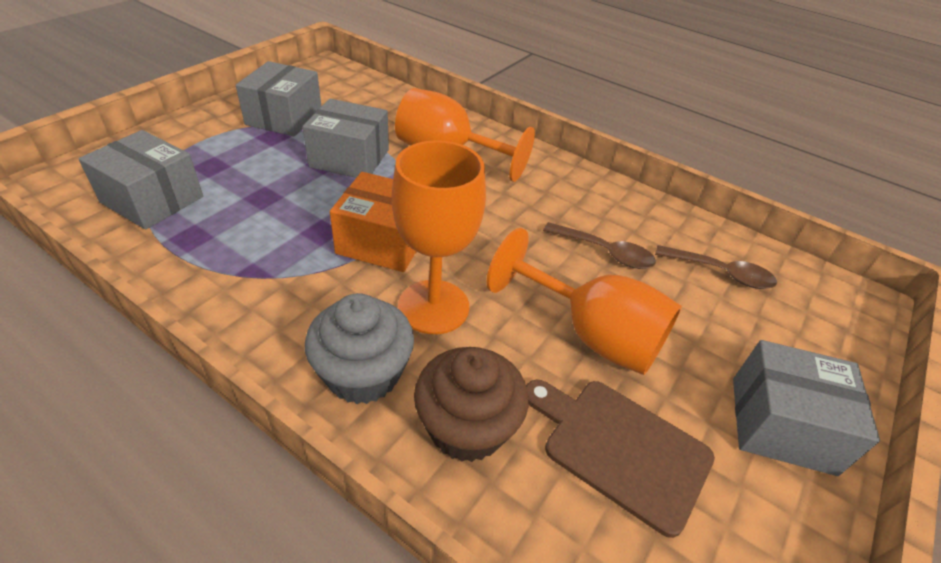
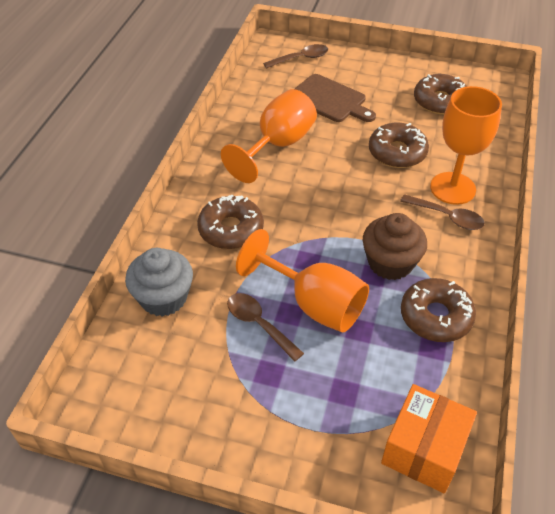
brown donut: none = 0 -> [197,195,264,249] [369,123,429,168] [401,278,476,342] [414,74,467,115] = 4
brown spoon: [543,222,656,269] [655,245,777,289] = 2 -> [227,293,304,362] [263,44,328,69] [400,194,485,230] = 3
grey box: [78,130,203,230] [236,61,321,136] [303,99,389,178] [733,340,880,476] = 4 -> none = 0

